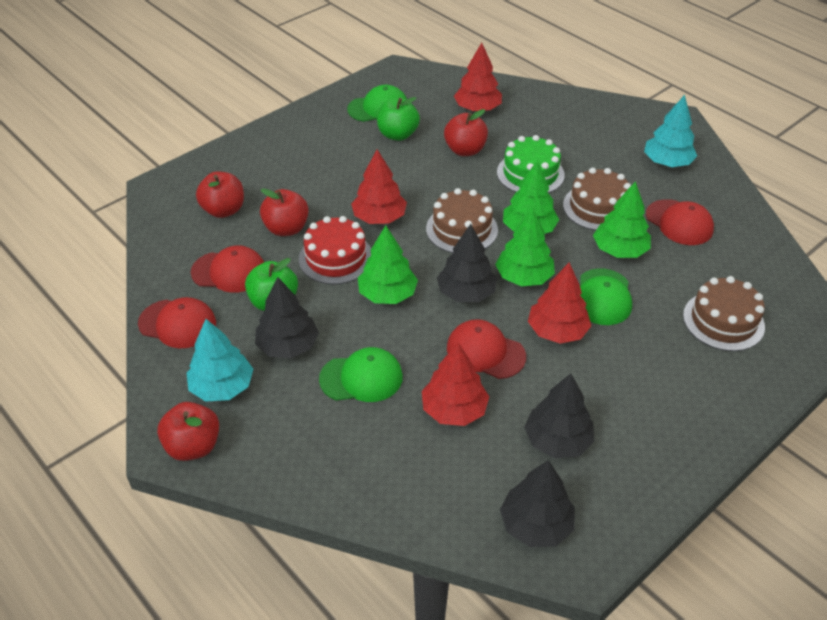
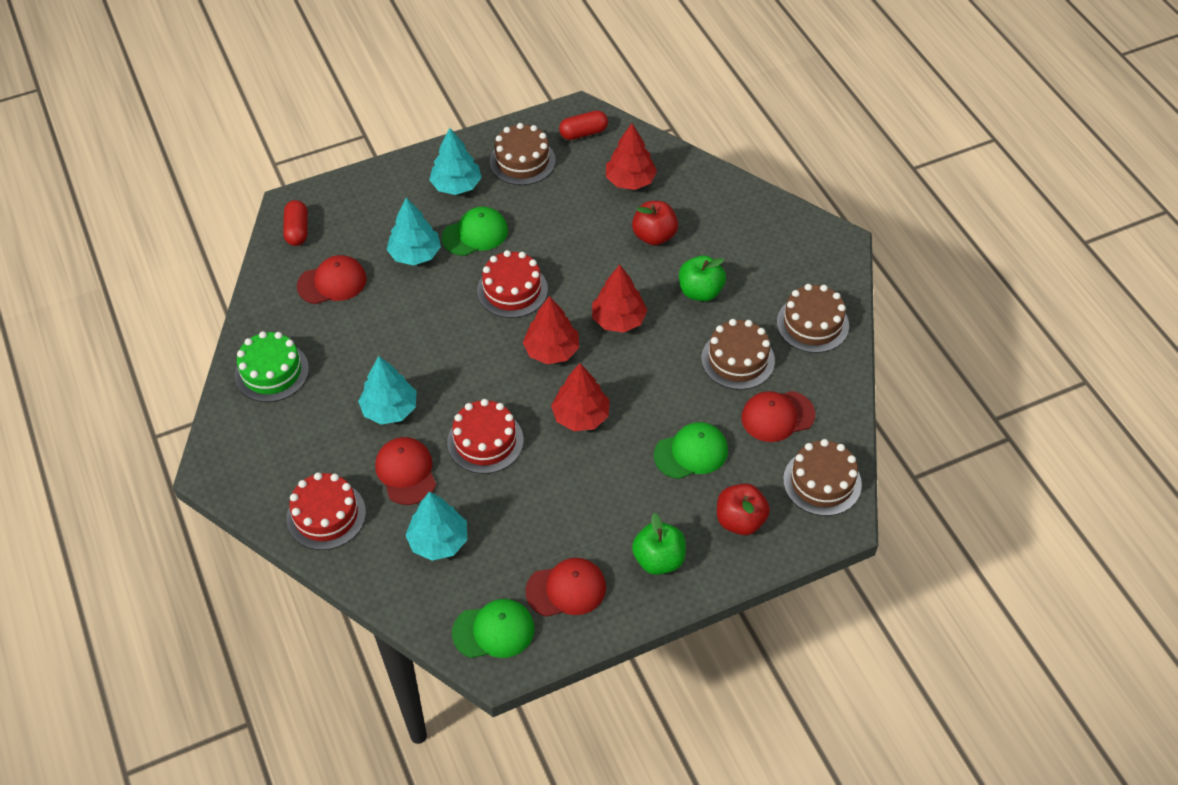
black tree: [255,277,319,358] [437,224,497,302] [500,460,575,547] [524,374,595,458] = 4 -> none = 0
brown cake: [426,188,498,253] [563,168,631,231] [683,276,765,351] = 3 -> [490,123,556,185] [701,319,775,390] [777,284,849,353] [783,439,862,516] = 4
green tree: [358,225,418,304] [495,208,555,286] [503,160,559,234] [593,181,651,258] = 4 -> none = 0
red apple: [157,402,219,461] [196,172,244,218] [260,188,309,236] [444,109,488,156] = 4 -> [632,201,678,246] [717,484,770,535] = 2
red cake: [299,216,371,284] = 1 -> [287,472,366,550] [447,399,524,474] [477,250,548,318] = 3
red capsule: none = 0 -> [283,200,308,246] [559,110,608,140] = 2
turquoise tree: [186,319,253,402] [644,95,697,167] = 2 -> [358,356,417,425] [387,198,441,265] [405,491,467,561] [429,128,482,195] = 4

